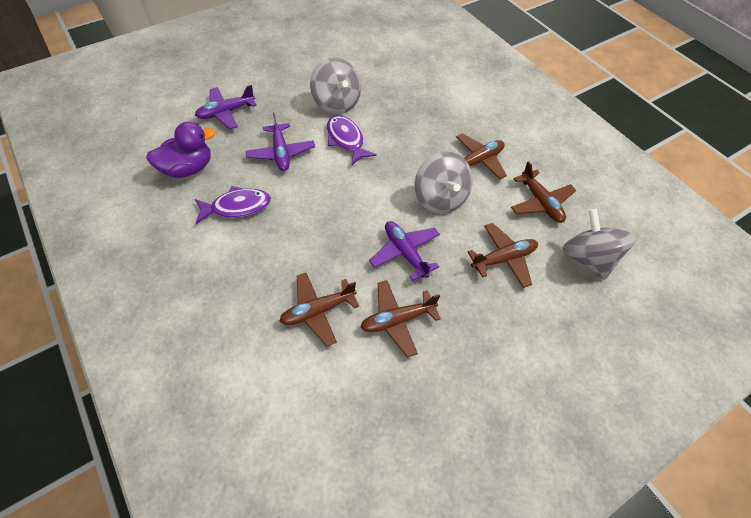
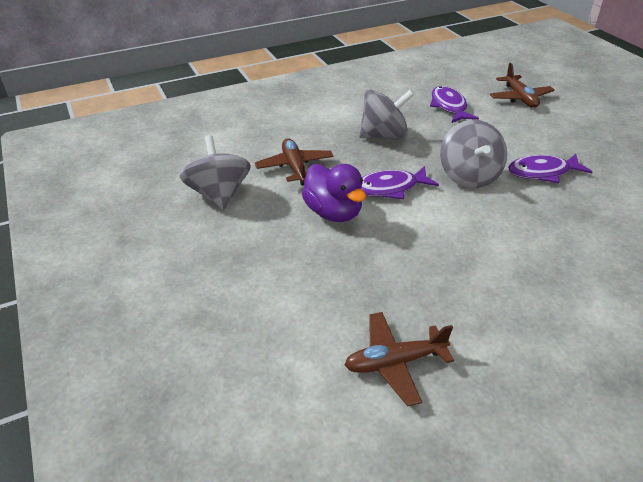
brown plane: [279,273,359,346] [360,280,441,358] [456,133,507,180] [468,223,538,288] [511,161,576,223] = 5 -> [255,138,333,185] [345,312,454,406] [490,63,554,108] = 3
purple fish: [195,186,271,224] [327,115,376,165] = 2 -> [361,166,439,199] [430,86,479,123] [508,154,593,183] = 3
purple plane: [195,85,257,129] [246,112,315,171] [369,221,440,281] = 3 -> none = 0

